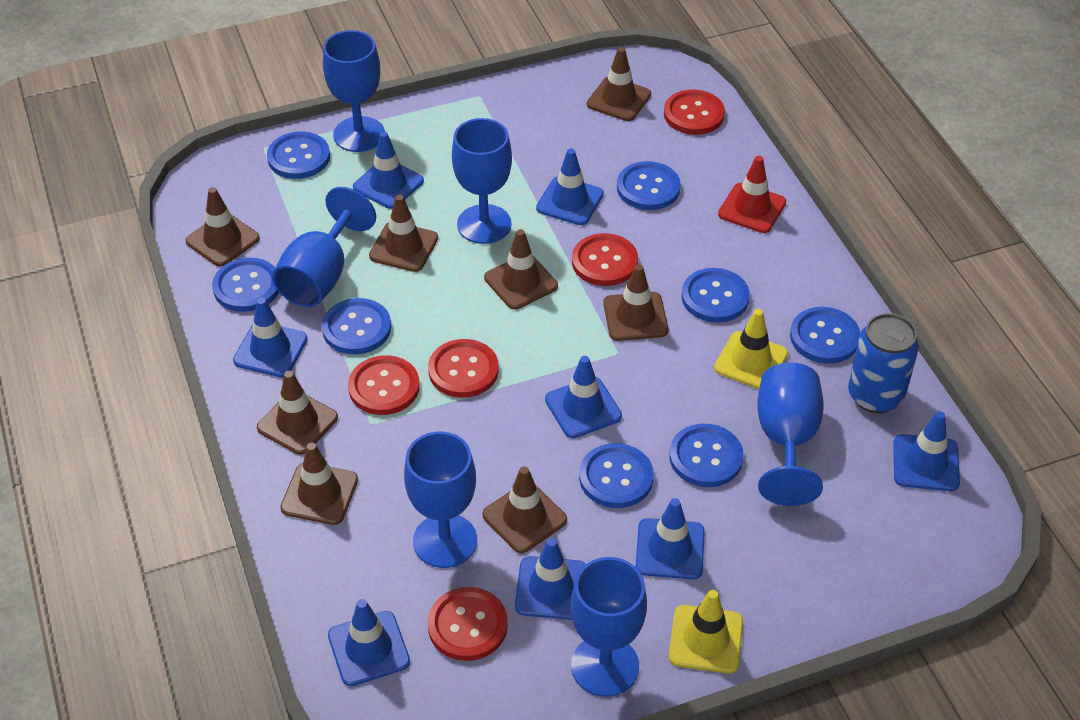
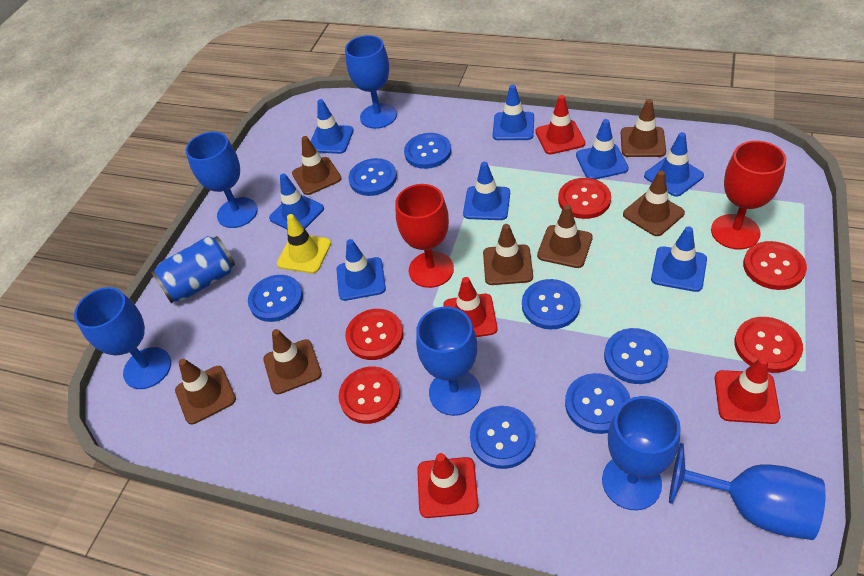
blue button: [212,258,279,312] [267,132,330,179] [322,298,391,354] [579,443,654,508] [617,161,681,210] [669,424,744,487] [681,268,750,323] [790,307,860,364] = 8 -> [248,275,303,322] [348,158,397,196] [404,133,451,169] [470,406,535,469] [522,279,580,329] [565,373,631,434] [604,328,669,384] = 7
brown traffic cone: [185,187,260,267] [257,371,338,455] [280,443,358,525] [369,194,438,272] [482,466,567,553] [484,229,558,309] [587,47,651,121] [603,264,668,341] = 8 -> [175,359,236,425] [263,329,322,394] [292,136,342,195] [483,224,533,285] [537,205,593,268] [621,99,666,157] [623,171,685,236] = 7
red goblet: none = 0 -> [395,184,454,288] [711,141,786,249] = 2
red traffic cone: [718,156,786,233] = 1 -> [417,453,479,518] [443,277,497,337] [536,95,585,154] [715,357,780,424] = 4
yellow traffic cone: [669,590,743,674] [714,309,788,389] = 2 -> [277,214,331,273] = 1

